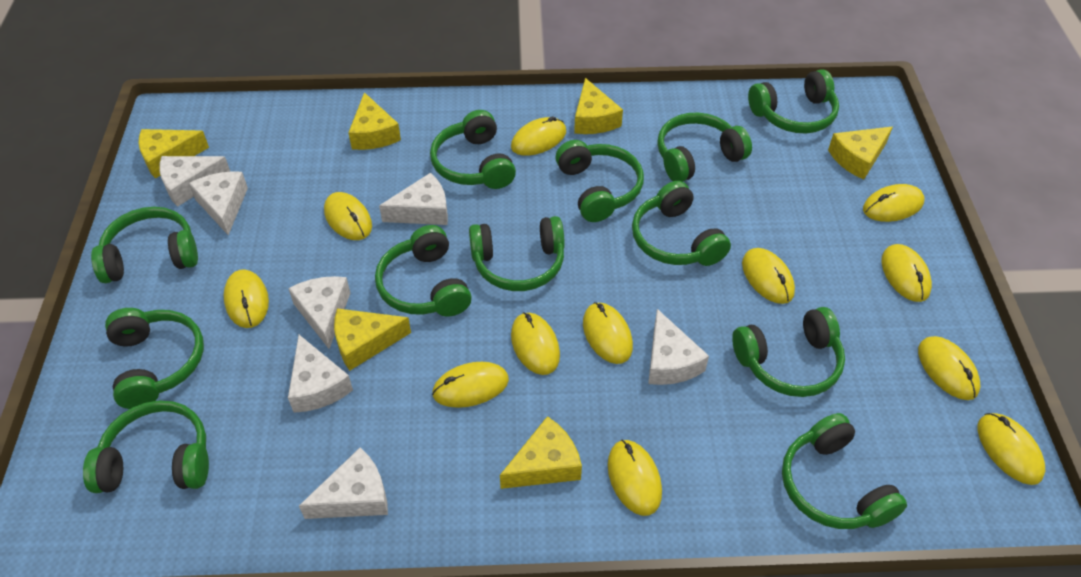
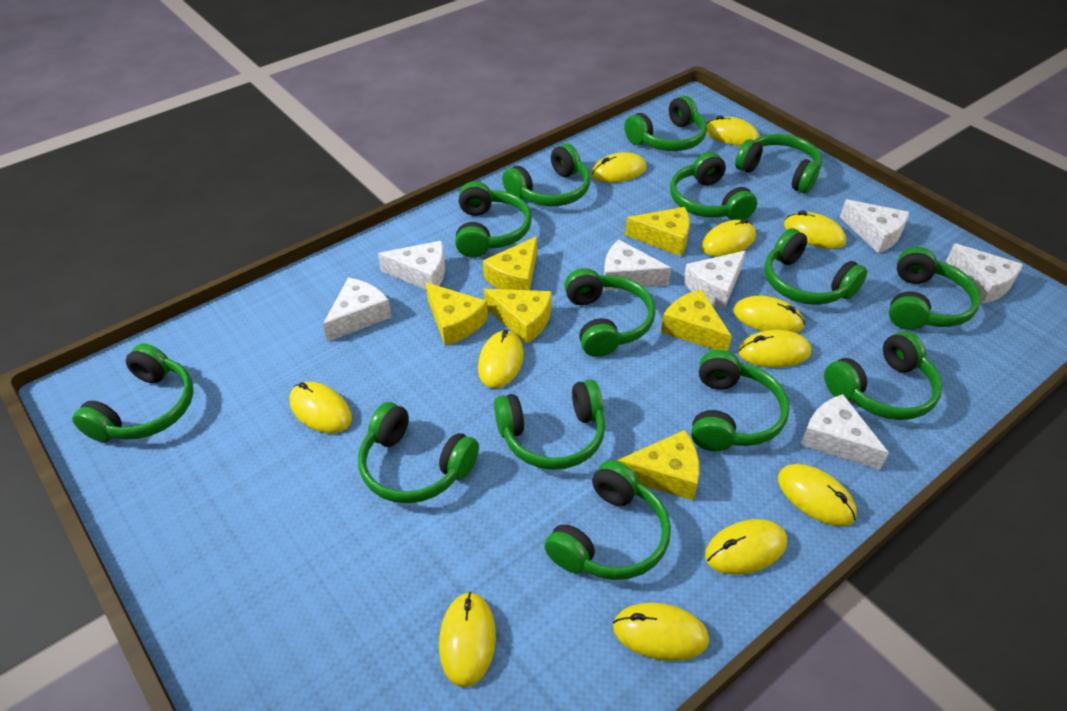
green headphones: [83,401,209,493] [91,207,198,283] [105,308,204,409] [375,225,472,317] [430,110,516,189] [469,216,565,291] [555,140,644,222] [632,181,731,266] [657,112,752,182] [732,307,845,397] [748,69,839,133] [782,413,907,529] = 12 -> [72,343,194,442] [358,402,479,503] [455,181,532,258] [494,380,605,470] [502,144,590,206] [544,460,671,580] [564,268,655,357] [624,96,707,151] [670,152,757,220] [691,350,790,451] [735,134,822,194] [765,228,867,305] [824,331,942,420] [889,247,981,330] = 14

